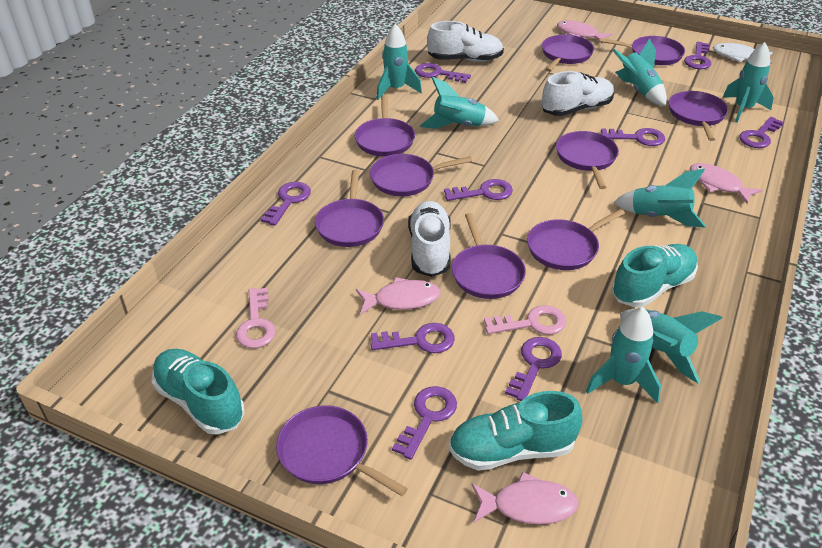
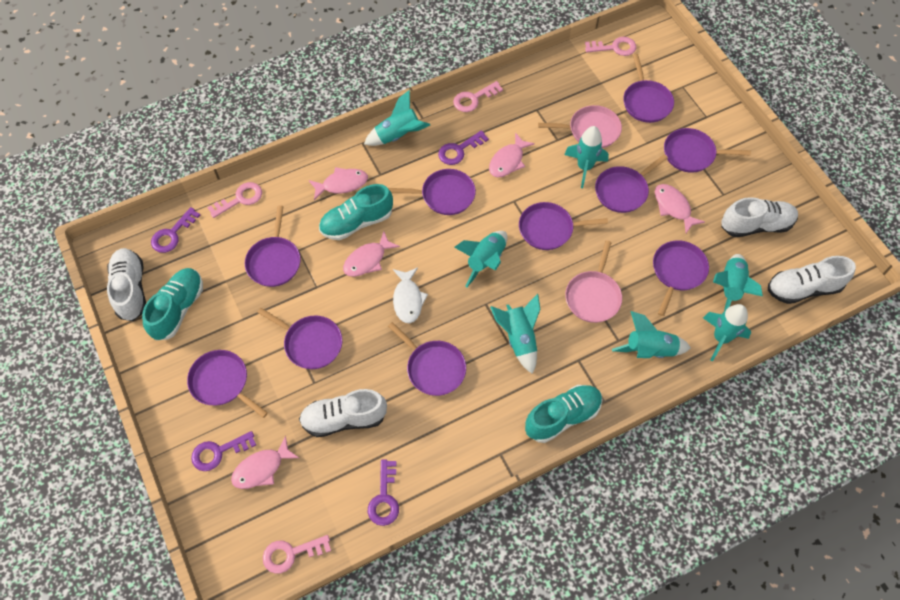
pink fish: [356,277,441,315] [472,472,579,524] [557,20,612,44] [690,163,762,204] = 4 -> [231,436,299,489] [309,167,368,200] [343,231,400,277] [489,132,535,177] [655,184,705,233] = 5
pink key: [236,288,276,348] [484,305,566,335] = 2 -> [207,182,262,218] [263,535,331,574] [453,81,503,112] [585,37,636,56] = 4
pink pan: none = 0 -> [538,105,622,148] [565,241,622,323] = 2
purple key: [261,182,311,226] [370,323,455,353] [392,386,457,460] [415,63,471,83] [444,179,513,201] [505,337,562,401] [601,128,665,146] [684,42,711,69] [739,117,784,148] = 9 -> [151,207,200,253] [191,431,256,471] [368,460,399,526] [438,130,489,165] = 4
white shoe: [408,201,451,277] [427,21,504,62] [542,71,614,116] = 3 -> [107,248,146,321] [299,389,387,437] [721,197,798,237] [768,256,856,304] = 4

